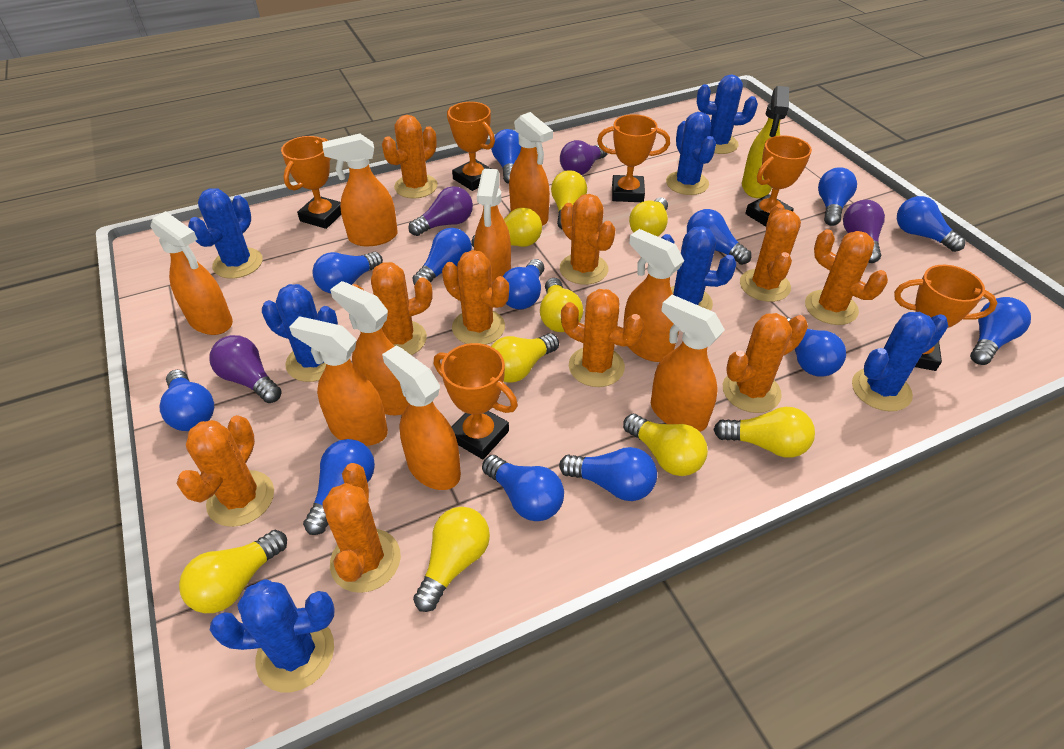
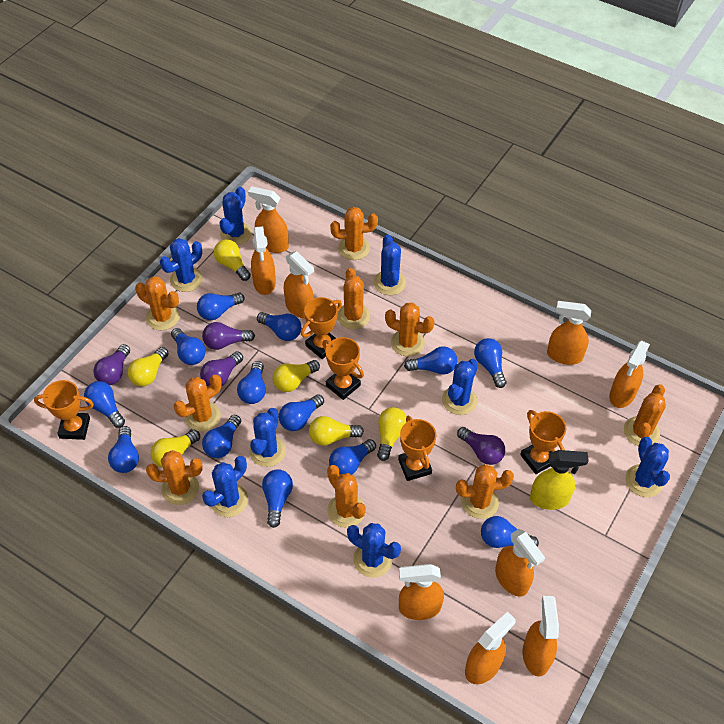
blue cactus: [188,188,263,279] [210,579,335,692] [262,284,338,382] [661,226,736,311] [666,112,716,195] [697,74,758,154] [852,312,948,411] = 7 -> [160,238,203,292] [202,456,248,517] [219,187,252,245] [249,408,286,467] [347,523,401,578] [374,235,406,295] [442,359,478,415] [625,437,670,497] = 8
orange cactus: [177,415,274,527] [322,463,401,593] [353,262,433,355] [382,115,438,199] [442,250,509,345] [560,194,616,285] [561,289,644,387] [723,313,808,413] [740,204,801,302] [805,229,888,325] = 10 -> [135,276,180,330] [146,450,203,505] [174,375,222,431] [327,465,366,528] [330,207,378,260] [337,268,370,329] [385,303,435,356] [456,464,514,519] [624,384,666,446] = 9
orange trophy: [281,136,341,229] [434,343,518,459] [447,102,495,191] [597,114,670,202] [745,135,812,226] [894,265,997,371] = 6 -> [34,380,94,440] [301,297,342,359] [322,337,364,400] [398,416,436,481] [520,410,566,474] = 5
yellow light bulb: [179,530,287,613] [413,507,490,612] [471,208,542,247] [491,333,559,383] [540,278,583,332] [551,170,587,229] [623,414,708,476] [629,197,668,237] [713,407,815,458] = 9 -> [128,347,169,386] [151,430,200,468] [214,239,251,281] [272,360,320,392] [309,416,364,446] [377,407,407,461] = 6

